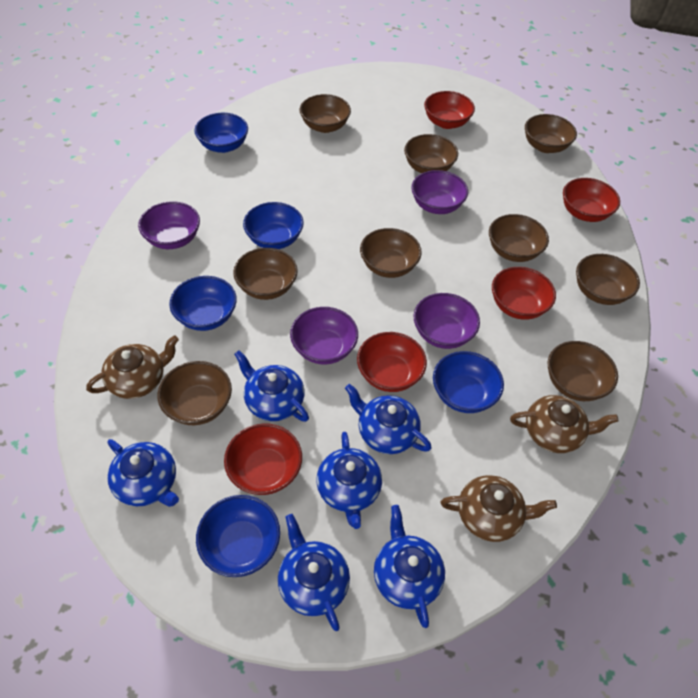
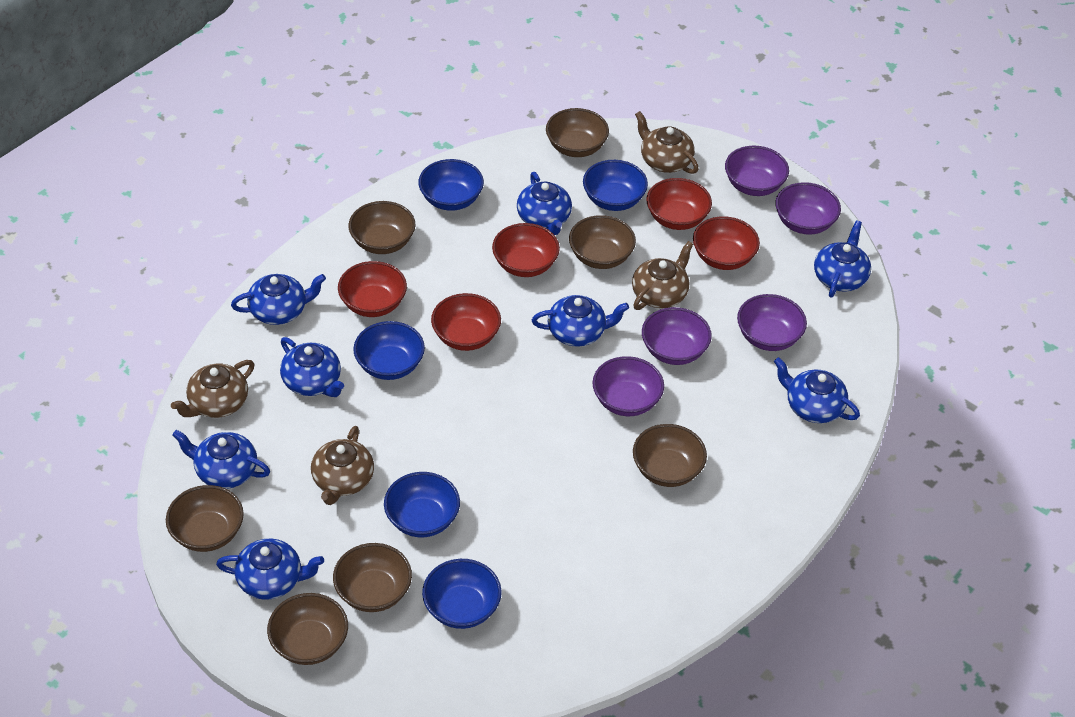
blue teapot: [107,439,179,507] [234,350,309,422] [278,514,350,631] [316,432,382,529] [345,384,431,454] [374,505,445,628] = 6 -> [172,430,270,489] [216,539,324,600] [231,274,326,325] [280,337,344,397] [517,172,572,235] [532,295,629,347] [774,357,860,423] [814,220,871,298] = 8
brown bowl: [158,361,232,425] [233,248,298,300] [300,94,351,133] [360,228,422,278] [404,134,458,173] [489,214,549,262] [525,114,577,153] [548,341,618,401] [576,254,640,305] = 9 -> [166,485,244,552] [267,593,348,665] [333,543,412,612] [348,201,416,254] [546,108,609,157] [569,215,636,269] [633,424,707,487] = 7
brown teapot: [86,335,179,399] [441,475,557,542] [510,395,619,453] = 3 -> [171,360,254,418] [311,426,374,505] [632,241,693,310] [635,111,699,174] = 4
purple bowl: [138,201,200,249] [290,307,358,365] [411,170,468,214] [414,293,480,349] = 4 -> [592,356,664,416] [642,307,712,365] [725,146,789,196] [737,294,807,351] [775,182,841,235] = 5

